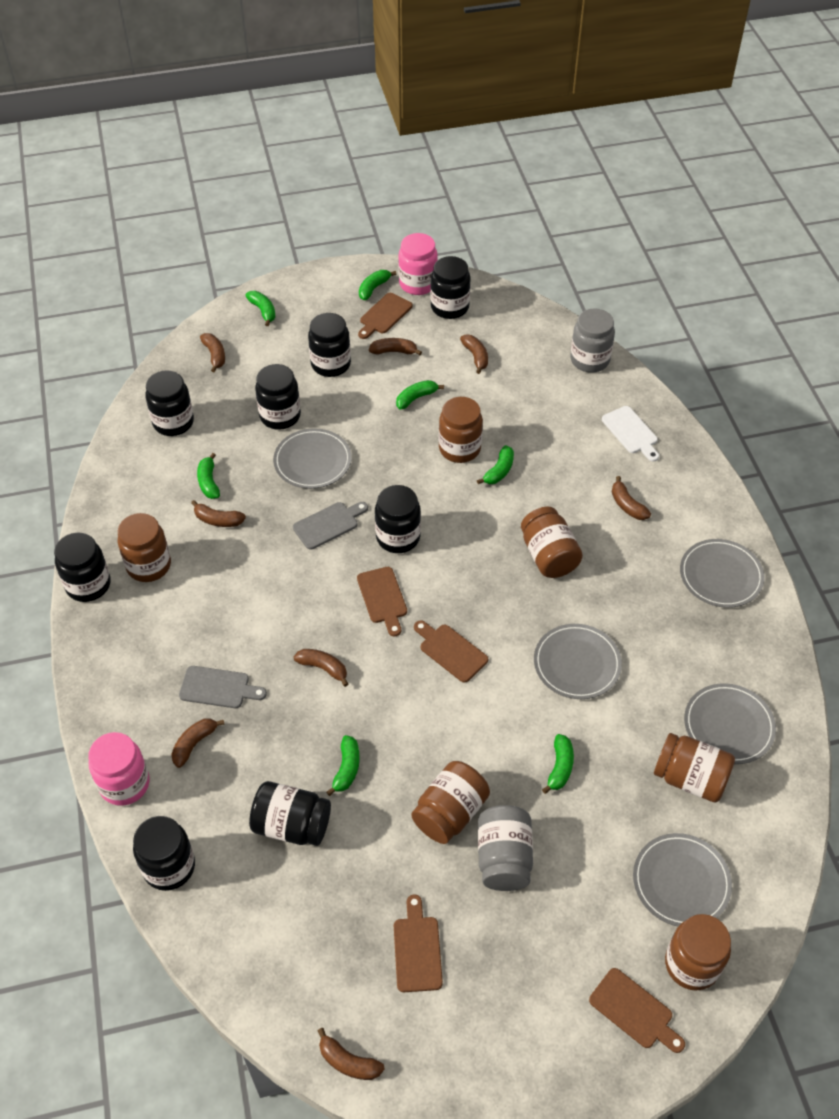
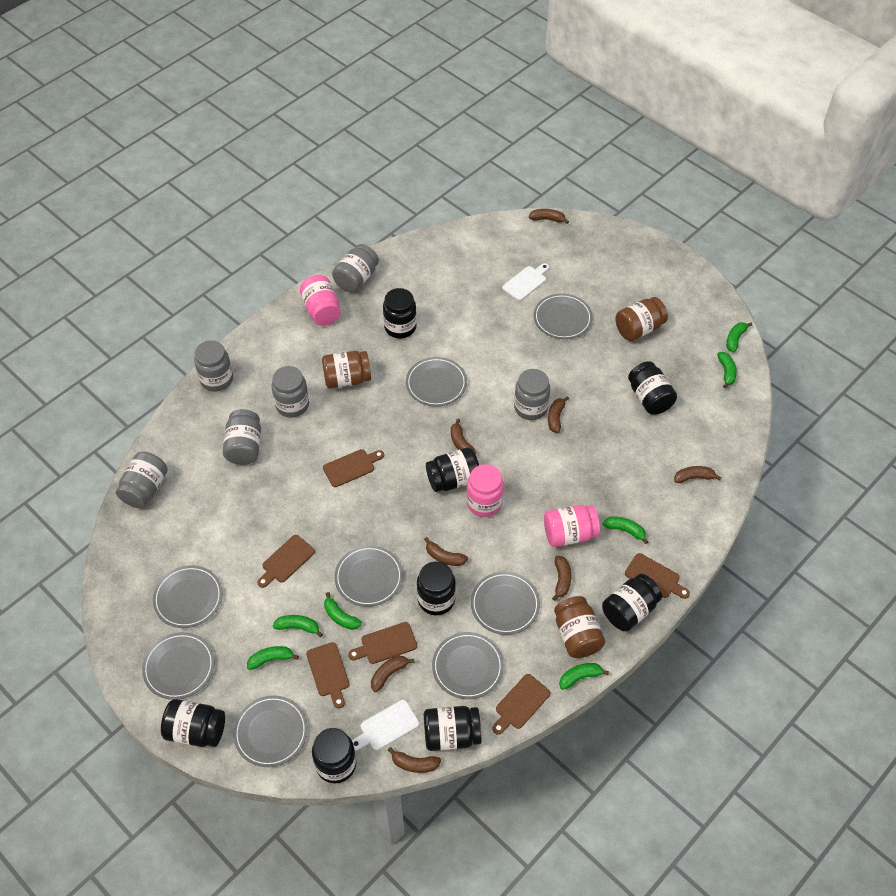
brown cutting board: [357,567,407,636] [358,293,412,339] [394,895,443,992] [414,620,488,683] [589,968,685,1053] = 5 -> [257,535,315,588] [306,642,350,709] [323,449,384,487] [348,622,417,664] [492,674,550,735] [625,553,690,599] = 6
brown jar: [118,513,171,582] [411,761,490,844] [439,397,483,463] [521,507,583,578] [654,733,735,802] [665,914,731,991] = 6 -> [322,351,371,389] [554,596,605,658] [615,297,668,341] = 3
grey cutting board: [179,666,267,708] [293,502,368,550] = 2 -> none = 0
grey jar: [478,805,533,891] [570,308,615,373] = 2 -> [116,452,168,508] [194,340,233,392] [223,409,261,465] [271,366,309,418] [332,244,379,292] [514,369,550,420] = 6
grey plate: [273,428,352,489] [534,624,622,699] [633,833,732,926] [680,539,765,608] [684,683,776,764] = 5 -> [142,632,215,700] [153,565,223,628] [233,695,308,767] [334,545,403,607] [406,357,467,407] [432,632,504,699] [471,572,540,635] [534,293,593,339] = 8
pink jar: [88,732,150,806] [398,233,438,295] = 2 -> [300,275,341,326] [466,464,504,517] [544,505,600,547] = 3
white cutting board: [602,406,659,461] = 1 -> [352,700,419,751] [502,263,549,301] = 2

